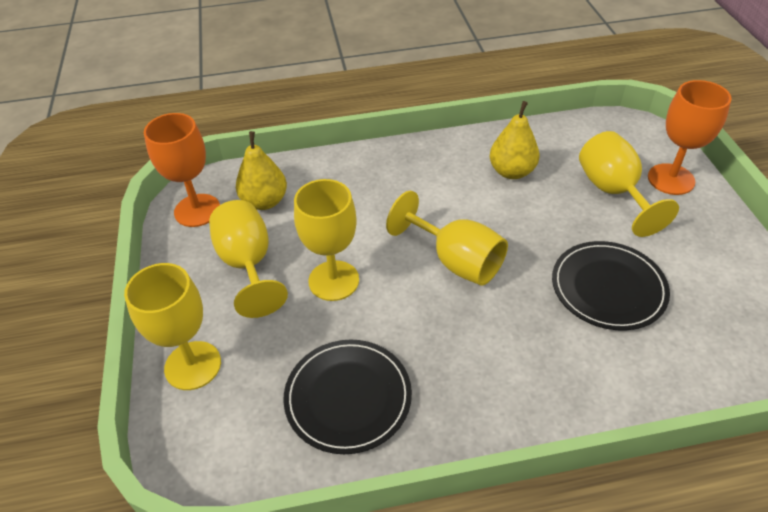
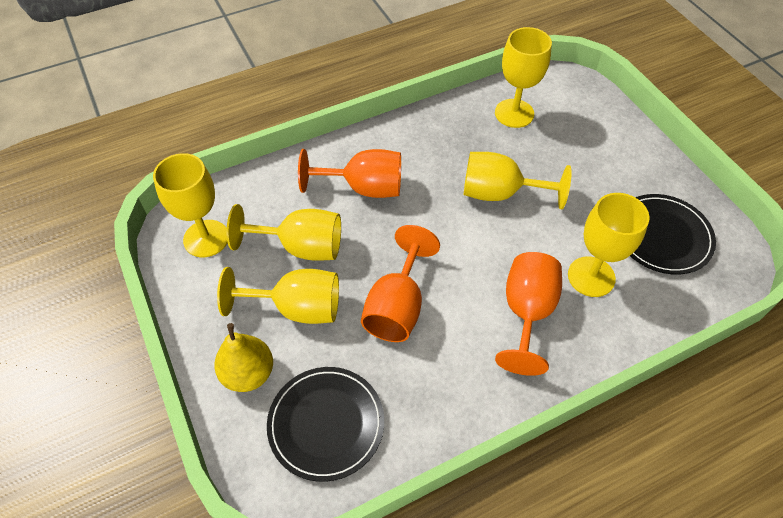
orange goblet: [144,113,220,227] [648,80,732,195] = 2 -> [298,149,401,198] [361,225,440,342] [495,252,562,376] = 3
yellow goblet: [124,263,221,390] [209,200,288,318] [294,179,359,301] [386,191,508,286] [579,131,679,237] = 5 -> [153,153,228,257] [217,267,339,324] [226,204,341,261] [464,152,572,209] [495,27,552,128] [568,193,650,297] = 6
yellow pear: [236,131,287,210] [490,101,540,179] = 2 -> [214,323,273,392] = 1

